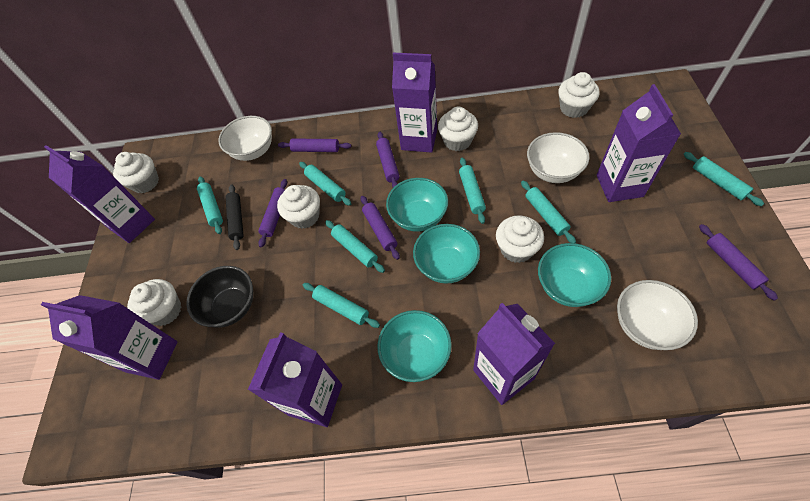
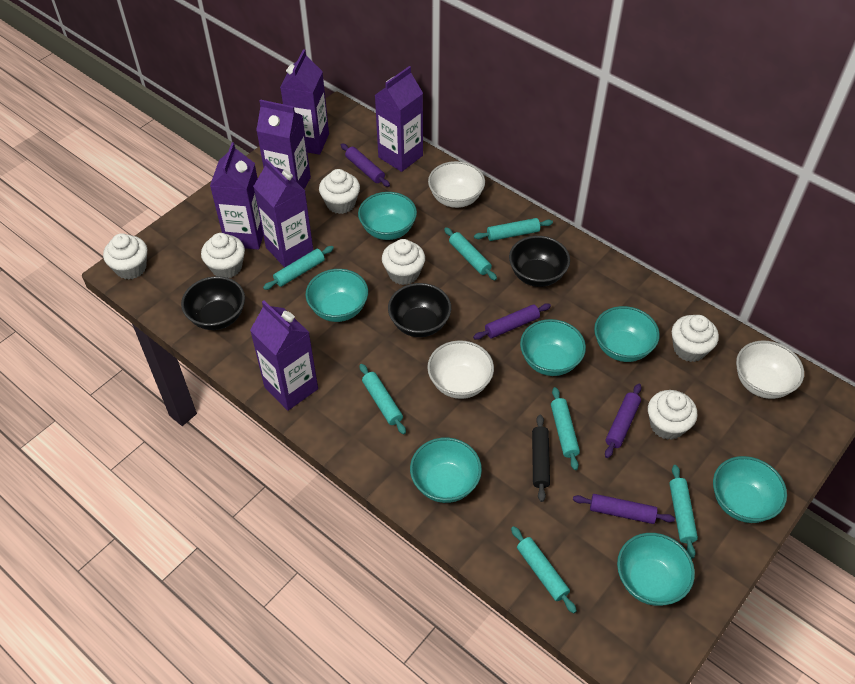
black bowl: [186,266,253,327] = 1 -> [181,276,245,330] [388,283,451,337] [509,236,570,287] = 3
purple rolling pin: [258,179,287,248] [278,138,351,152] [361,196,400,260] [376,132,400,188] [699,224,778,301] = 5 -> [341,143,390,187] [473,303,551,340] [573,494,675,524] [605,384,641,458] = 4
turquoise bowl: [377,310,452,382] [386,178,448,232] [413,224,480,284] [538,243,611,307] = 4 -> [305,269,368,322] [358,192,417,240] [410,437,482,503] [520,319,586,376] [594,306,660,362] [617,533,695,606] [713,456,787,523] = 7

